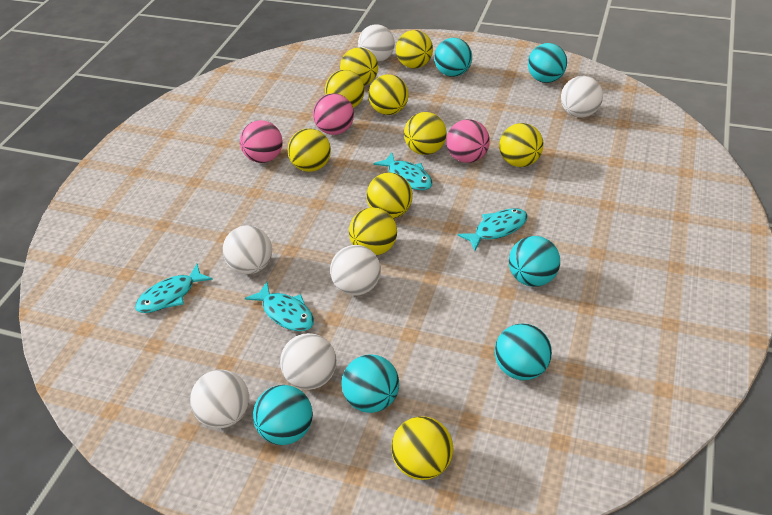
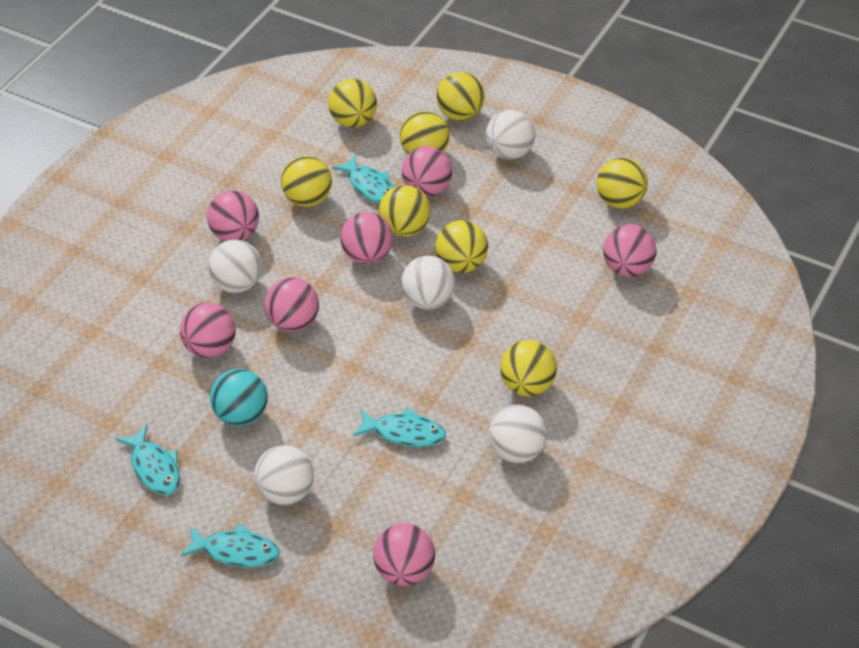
pink ball: [240,120,283,163] [313,93,354,135] [446,119,490,163] = 3 -> [180,303,236,358] [207,190,259,241] [264,277,319,332] [340,212,393,264] [373,523,435,586] [402,146,452,197] [603,224,657,277] = 7
turquoise ball: [253,385,313,445] [342,354,399,413] [434,38,472,77] [495,323,552,380] [509,236,560,287] [528,43,567,83] = 6 -> [210,369,268,426] = 1
white ball: [190,370,249,429] [223,226,272,274] [280,333,337,390] [330,245,381,295] [358,24,395,62] [561,76,603,118] = 6 -> [208,240,262,293] [254,445,314,505] [401,256,455,310] [486,110,535,160] [489,405,547,463] = 5
yellow ball: [288,128,331,172] [325,70,365,108] [340,47,378,86] [349,207,397,256] [366,172,413,218] [368,74,408,115] [391,416,453,480] [396,30,433,68] [404,112,447,155] [499,123,544,167] = 10 -> [281,156,332,207] [328,79,377,128] [379,185,430,237] [400,111,449,154] [435,220,488,273] [436,72,485,121] [500,340,557,396] [597,158,648,209] = 8

